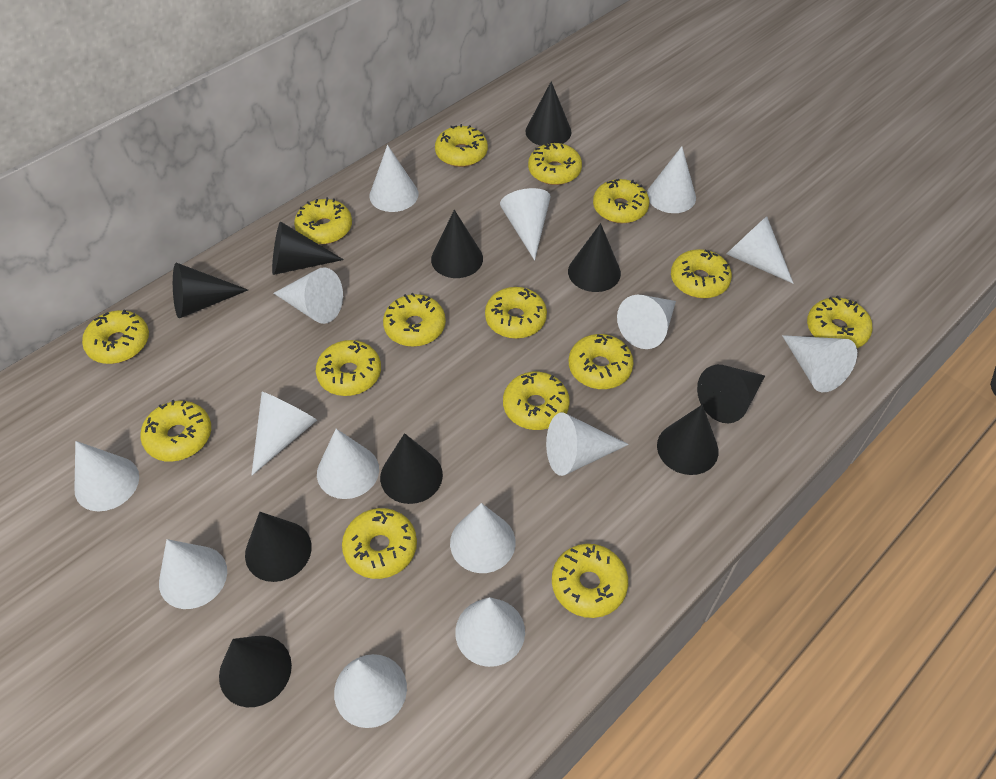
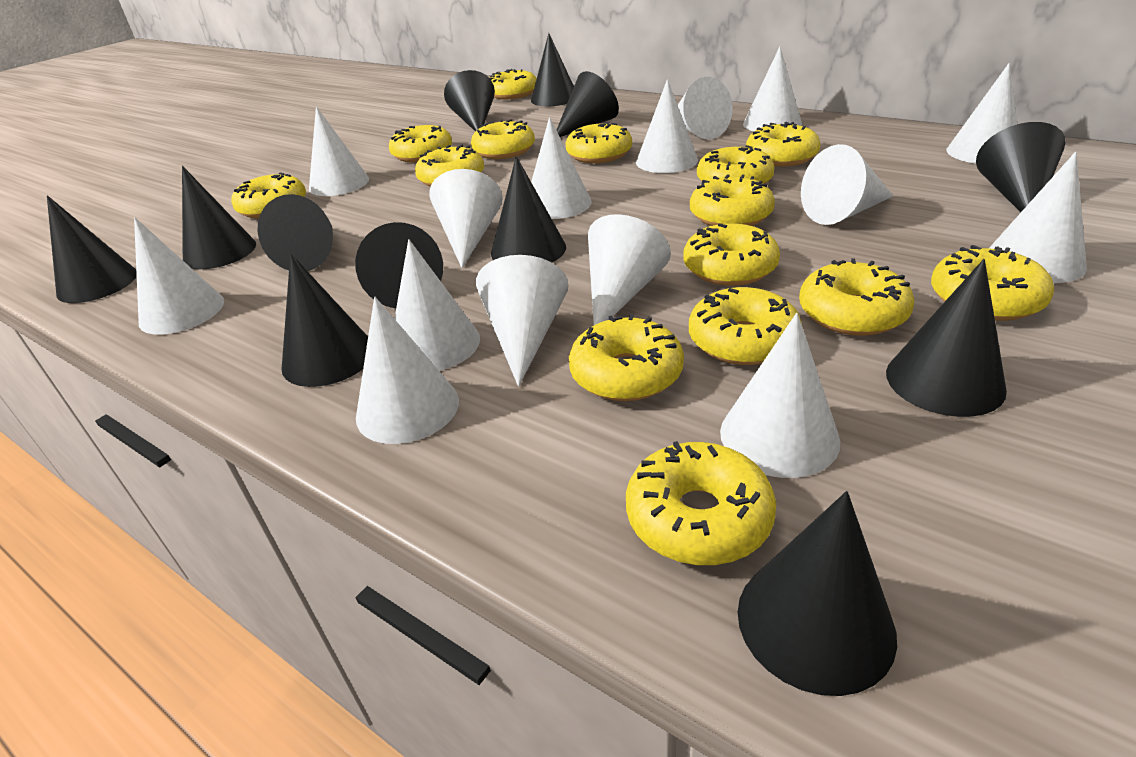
black cone: [173,263,248,318] [219,636,292,707] [245,512,312,582] [272,221,344,275] [380,433,443,504] [431,210,483,278] [525,81,572,146] [568,223,621,292] [657,404,719,475] [697,365,765,424] = 10 -> [47,195,137,303] [182,166,256,269] [258,194,333,271] [282,254,368,387] [355,222,443,308] [444,70,495,131] [491,156,566,262] [531,33,574,106] [557,71,619,137] [738,491,897,696] [886,259,1007,417] [976,122,1066,212] = 12

